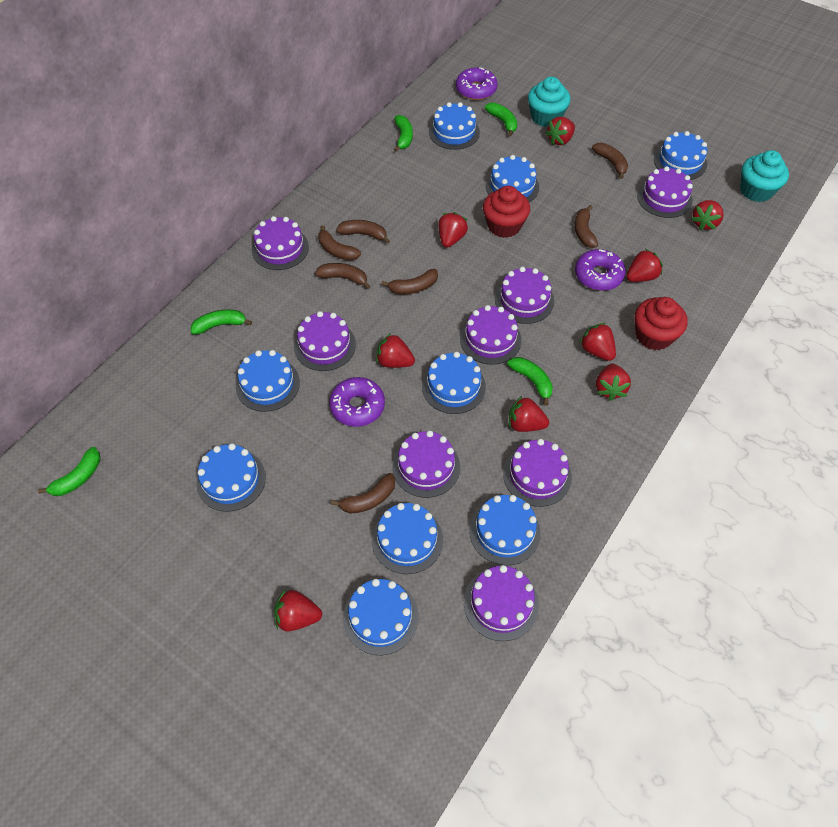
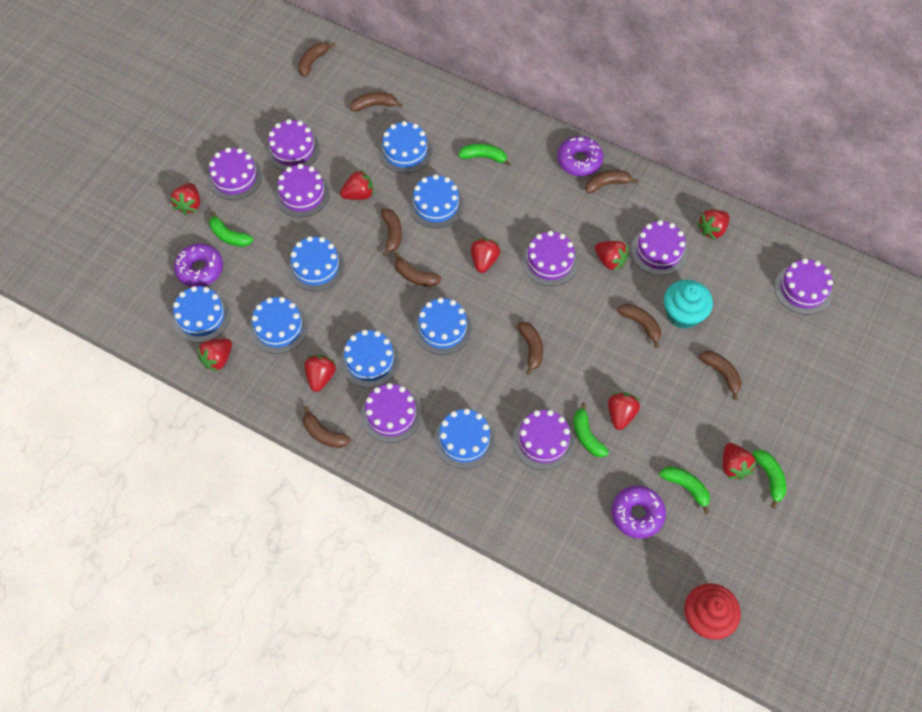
blue cake: [196,443,266,512] [236,350,300,412] [343,579,419,655] [372,503,443,574] [422,352,486,414] [429,102,480,150] [469,495,541,566] [485,155,539,202] [654,131,707,180] = 9 -> [172,286,230,343] [250,297,308,354] [288,236,345,291] [340,330,399,388] [379,121,432,173] [409,174,464,228] [414,298,472,355] [434,409,495,469] = 8
brown banana: [315,263,370,289] [318,225,361,260] [331,473,395,514] [336,220,390,244] [381,269,438,294] [575,205,598,248] [592,143,628,179] = 7 -> [298,42,336,77] [303,406,351,448] [351,92,403,112] [381,208,402,257] [394,252,442,287] [517,322,543,375] [585,170,638,194] [617,304,661,348] [699,351,742,400] = 9
red cupcake: [483,186,530,238] [634,297,688,350] = 2 -> [684,583,741,640] = 1
turquoise cupcake: [528,77,571,127] [740,150,789,202] = 2 -> [664,280,713,329] = 1

